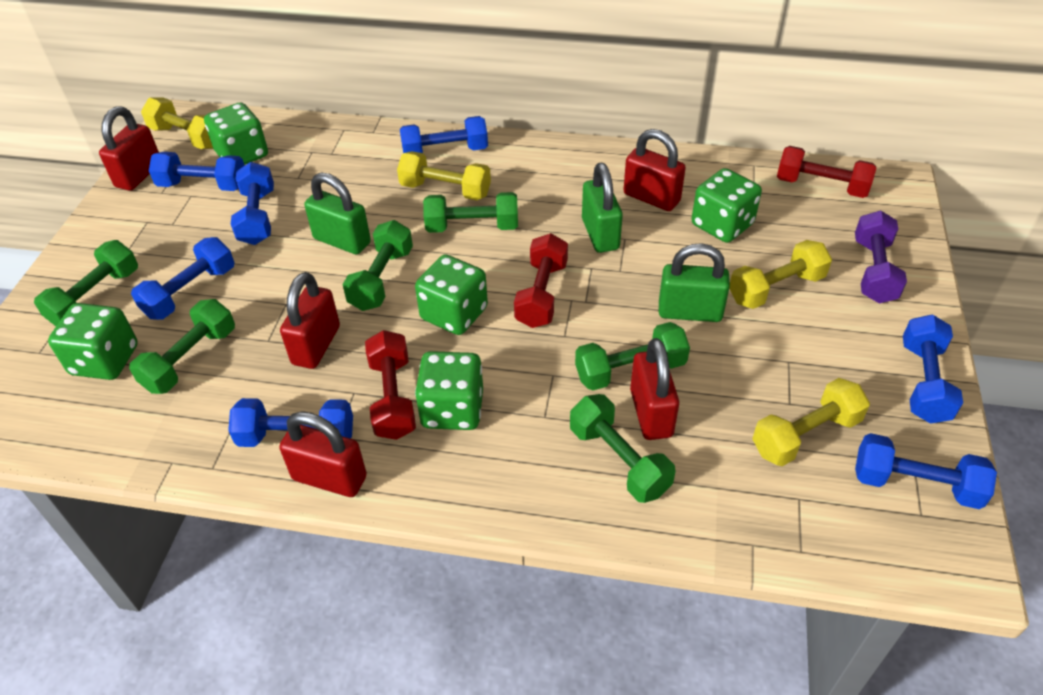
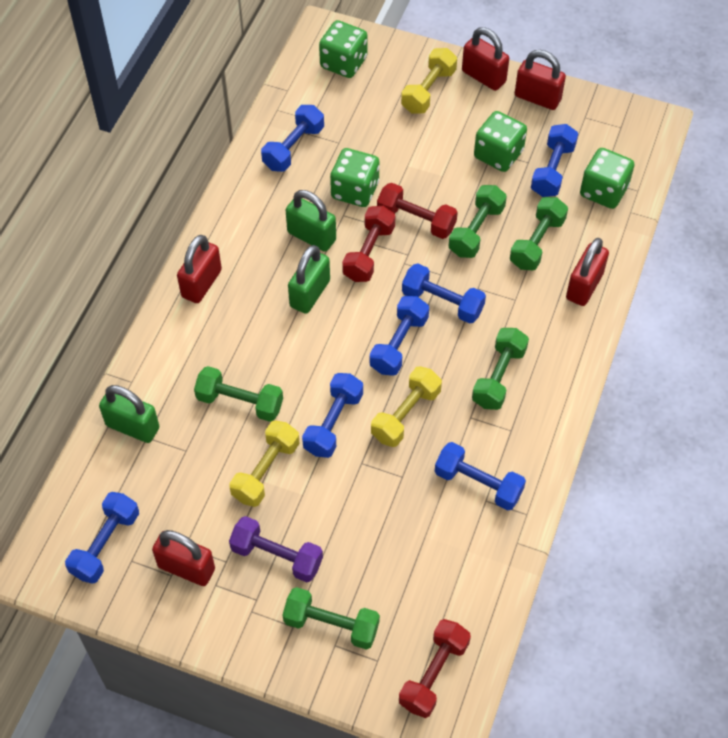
green dice: [48,303,138,380] [204,103,268,165] [415,254,488,335] [415,351,483,430] [692,168,762,243] = 5 -> [319,20,367,78] [330,148,380,207] [474,111,527,172] [580,148,634,209] = 4
green dumbbell: [34,240,138,326] [129,299,235,394] [342,220,413,311] [423,192,518,233] [570,394,676,503] [575,322,690,391] = 6 -> [194,366,283,422] [283,587,380,650] [449,185,507,258] [472,328,529,410] [510,197,568,270] = 5
yellow dumbbell: [141,97,213,149] [397,151,491,200] [729,240,832,309] [752,378,870,466] = 4 -> [229,420,299,507] [371,366,442,447] [401,48,457,113] = 3

